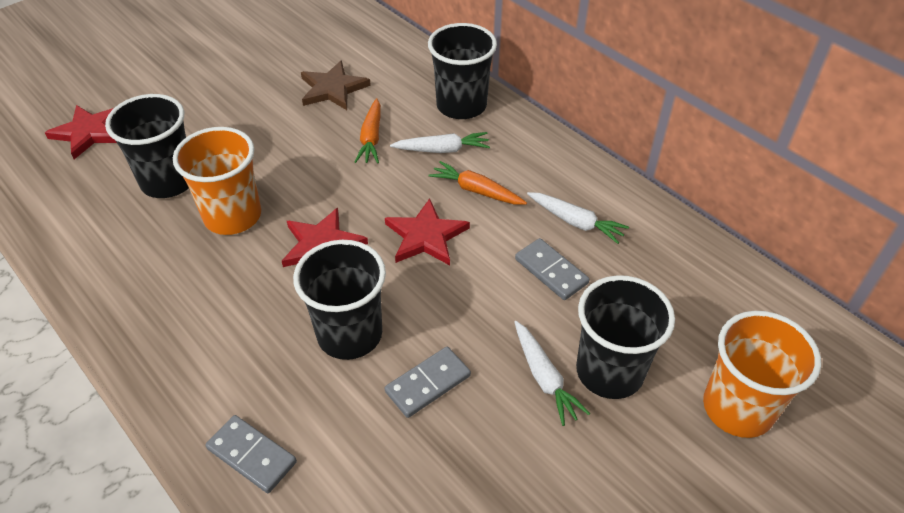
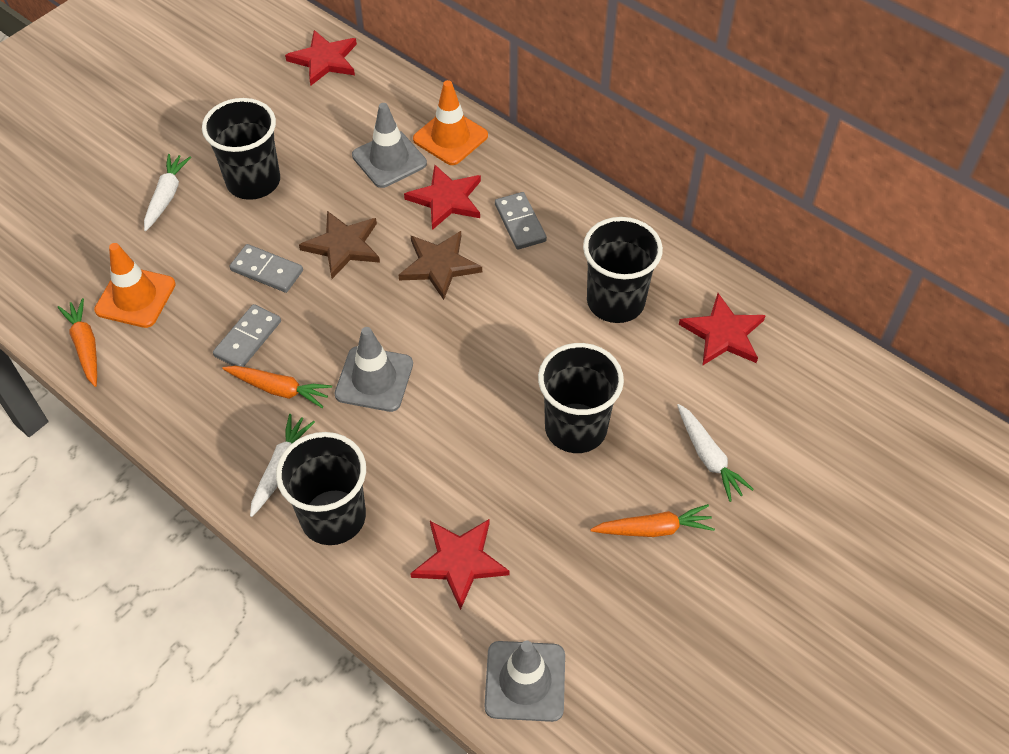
brown star: [301,61,371,110] = 1 -> [299,211,380,279] [398,231,482,300] = 2
grey traffic cone: none = 0 -> [335,327,413,412] [352,103,427,188] [484,641,565,722] = 3
orange carrot: [355,98,381,163] [428,161,527,205] = 2 -> [58,298,97,387] [222,366,332,408] [590,504,715,537] = 3
orange cup: [173,127,261,235] [703,311,821,438] = 2 -> none = 0
orange traffic cone: none = 0 -> [94,243,176,328] [413,80,488,165] = 2
red star: [45,105,117,159] [282,208,368,267] [385,198,470,265] = 3 -> [285,30,357,86] [404,165,481,230] [410,519,510,610] [679,293,766,366] = 4

